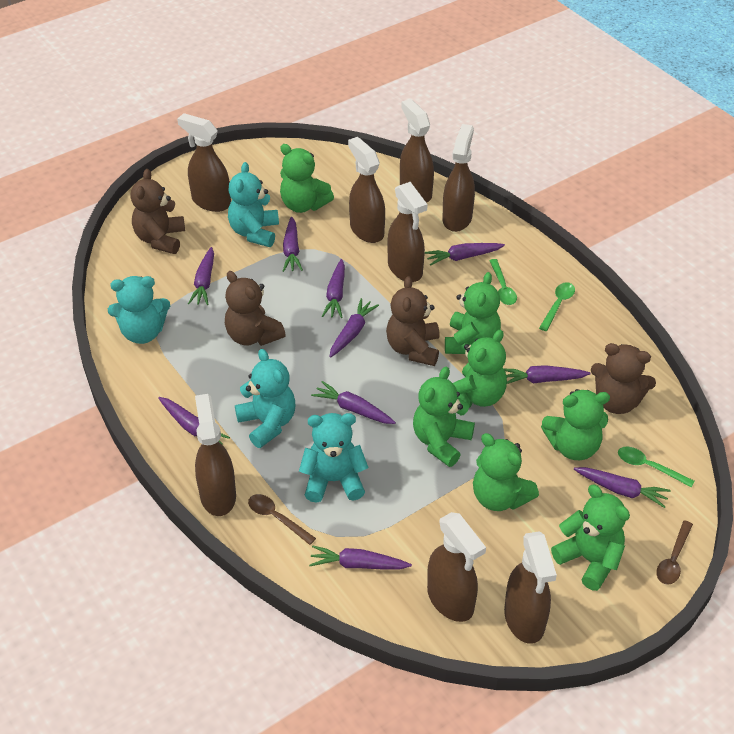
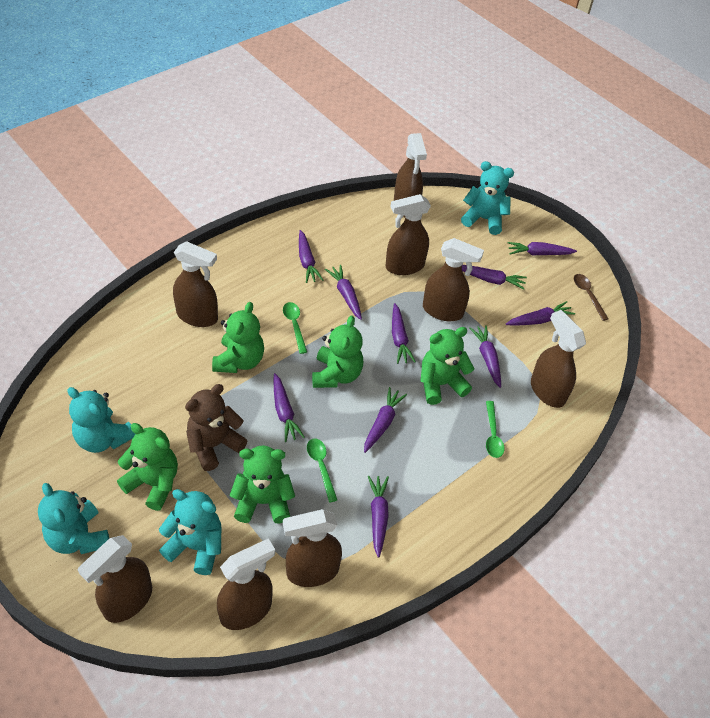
brown spoon: [248,494,316,545] [656,520,693,585] = 2 -> [574,274,608,321] = 1
brown teddy bear: [131,169,185,254] [225,271,286,346] [386,276,440,366] [591,343,656,414] = 4 -> [185,384,248,471] = 1
green teddy bear: [280,144,334,213] [413,367,475,467] [445,272,501,354] [453,330,507,408] [473,433,539,511] [541,389,610,460] [551,484,630,591] = 7 -> [117,423,178,511] [212,302,264,373] [230,446,295,524] [312,316,363,388] [420,327,475,405] = 5

